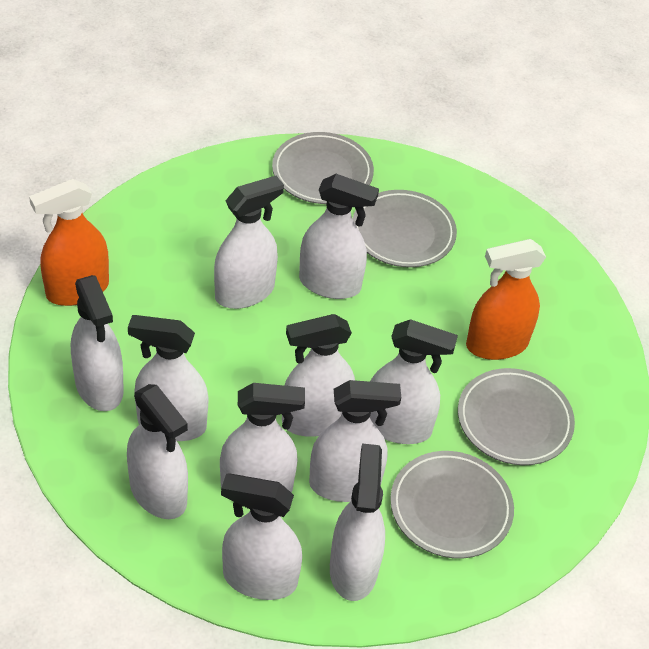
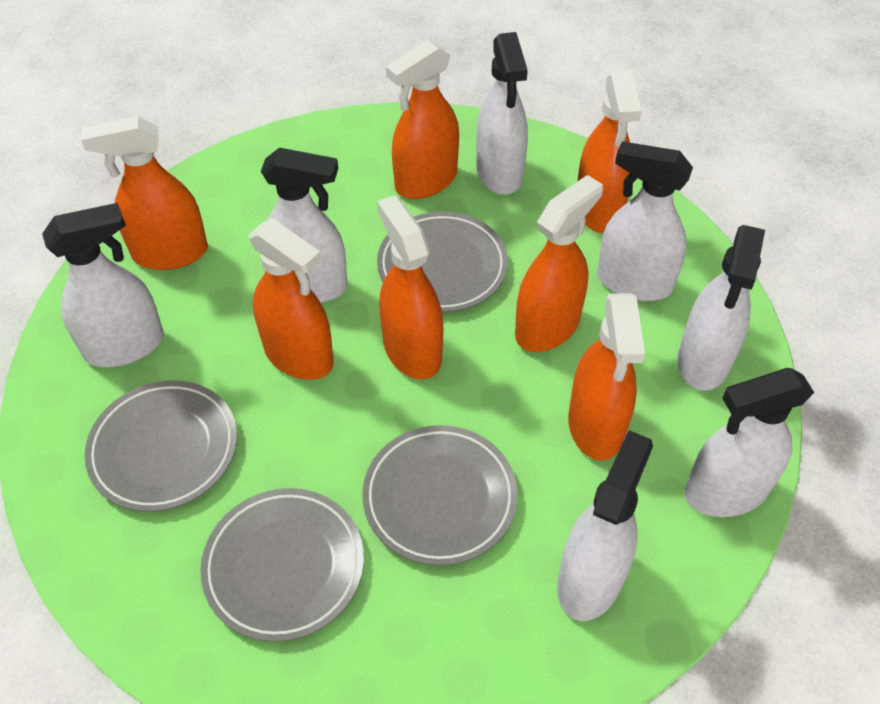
orange spray bottle: [29,179,109,306] [466,239,546,360] = 2 -> [81,116,208,270] [249,218,334,380] [377,195,443,380] [386,40,459,199] [515,175,603,352] [568,293,645,461] [577,70,642,233] = 7
white spray bottle: [71,275,124,411] [127,384,188,519] [128,315,209,441] [214,176,284,309] [220,383,305,492] [221,473,302,600] [282,314,355,437] [299,174,379,299] [309,380,401,502] [330,444,385,601] [370,319,458,444] = 11 -> [42,203,164,367] [261,147,347,303] [476,32,528,195] [557,430,653,621] [597,141,693,301] [678,225,765,391] [685,368,814,517] = 7

